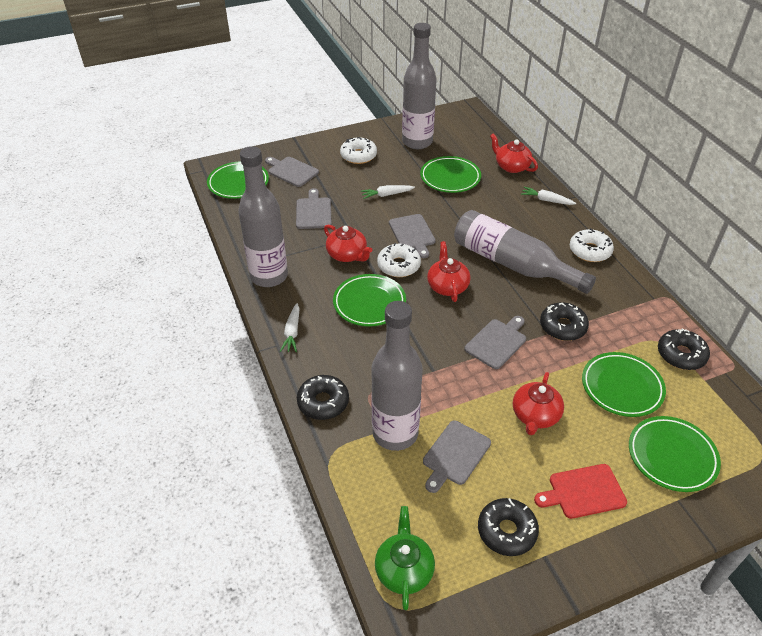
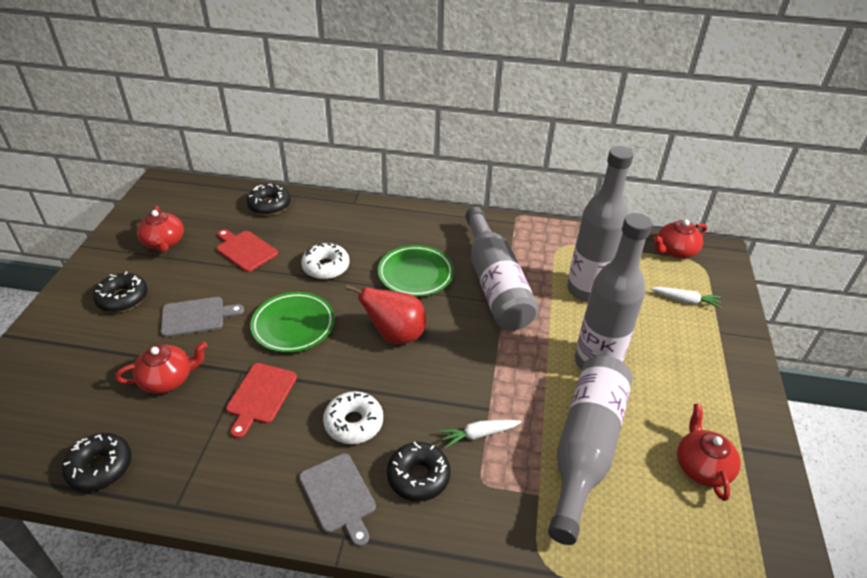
green plate: [207,161,269,199] [333,274,406,327] [420,156,481,193] [582,352,666,417] [629,416,721,492] = 5 -> [250,292,335,353] [378,245,454,297] = 2
green teapot: [375,506,435,610] = 1 -> none = 0
grey cutting board: [265,157,319,187] [296,188,332,229] [389,214,436,258] [423,421,491,493] [464,316,526,369] = 5 -> [161,297,244,337] [299,453,376,547] = 2
red cutting board: [534,464,627,519] = 1 -> [217,229,278,272] [226,363,297,439] = 2
red pear: none = 0 -> [345,285,427,344] = 1
white carrot: [280,303,300,352] [361,185,415,199] [521,187,576,205] = 3 -> [439,420,521,448] [651,287,721,308] = 2
white donut: [340,137,377,164] [377,243,421,277] [570,228,614,262] = 3 -> [301,243,349,279] [323,391,383,444] = 2

